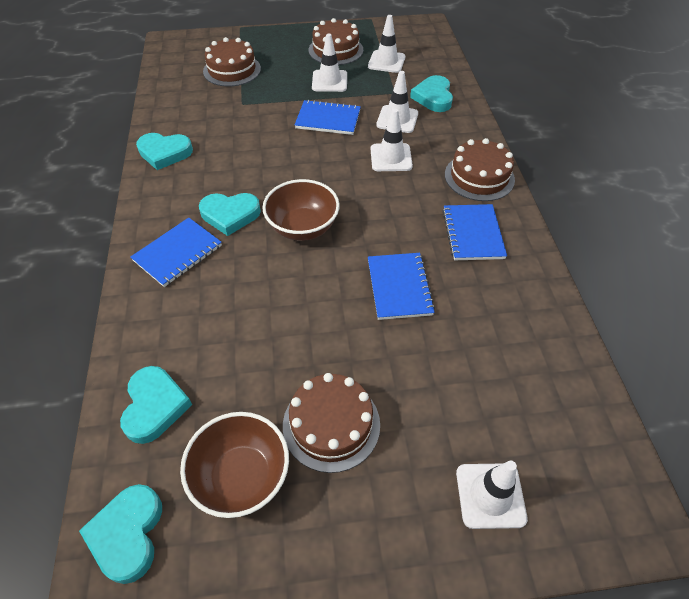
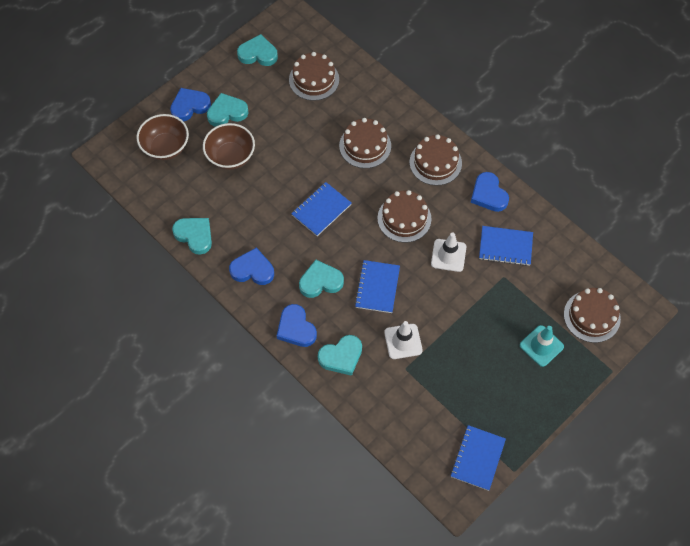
blue heart: none = 0 -> [170,88,211,122] [229,247,274,285] [277,304,317,347] [471,172,509,212] = 4
brown cake: [203,37,261,87] [283,373,380,473] [309,18,363,65] [445,138,515,201] = 4 -> [289,52,339,101] [339,118,391,168] [377,190,432,243] [409,134,462,185] [564,288,621,343] = 5
turquoise traffic cone: none = 0 -> [520,325,564,367] = 1
white traffic cone: [312,33,347,92] [368,15,405,73] [371,109,413,171] [376,71,418,133] [456,460,528,529] = 5 -> [384,321,423,359] [431,233,466,272] = 2

